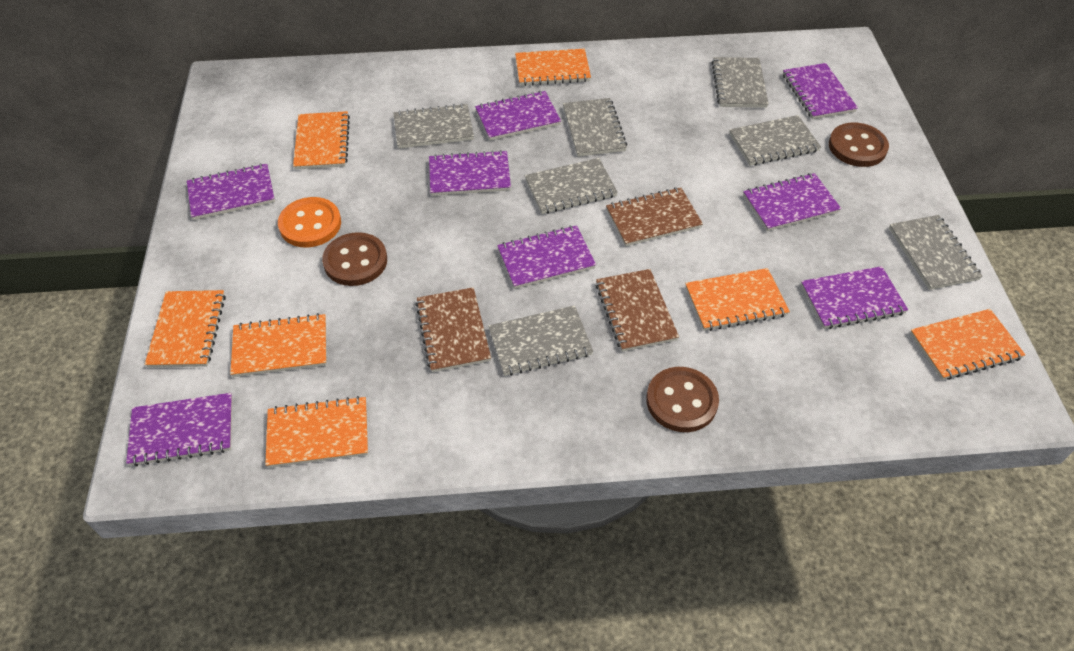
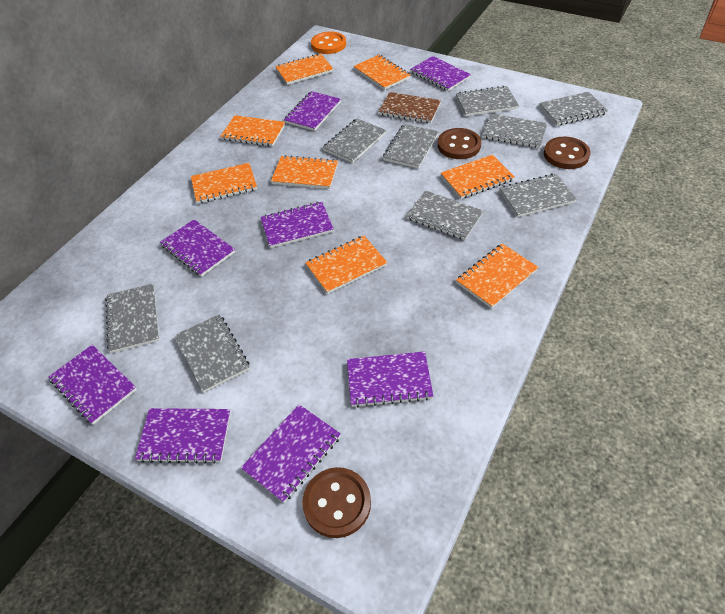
brown notebook: [415,287,491,372] [595,269,679,352] [606,187,703,246] = 3 -> [379,92,441,123] = 1
grey notebook: [393,103,474,149] [488,305,593,376] [525,158,618,214] [563,98,627,157] [712,57,769,108] [729,115,821,166] [889,215,983,290] = 7 -> [105,284,160,353] [174,314,250,393] [323,119,386,163] [383,124,439,169] [406,190,484,240] [456,86,519,116] [483,113,547,148] [499,174,577,217] [540,92,608,126] = 9
orange notebook: [145,290,226,368] [230,313,327,377] [265,396,368,468] [293,111,350,170] [515,49,591,86] [685,268,790,331] [910,309,1025,380] = 7 -> [191,163,257,204] [220,115,285,147] [271,155,338,189] [275,53,333,85] [305,236,387,294] [354,55,410,90] [441,155,515,199] [456,244,538,309] = 8

